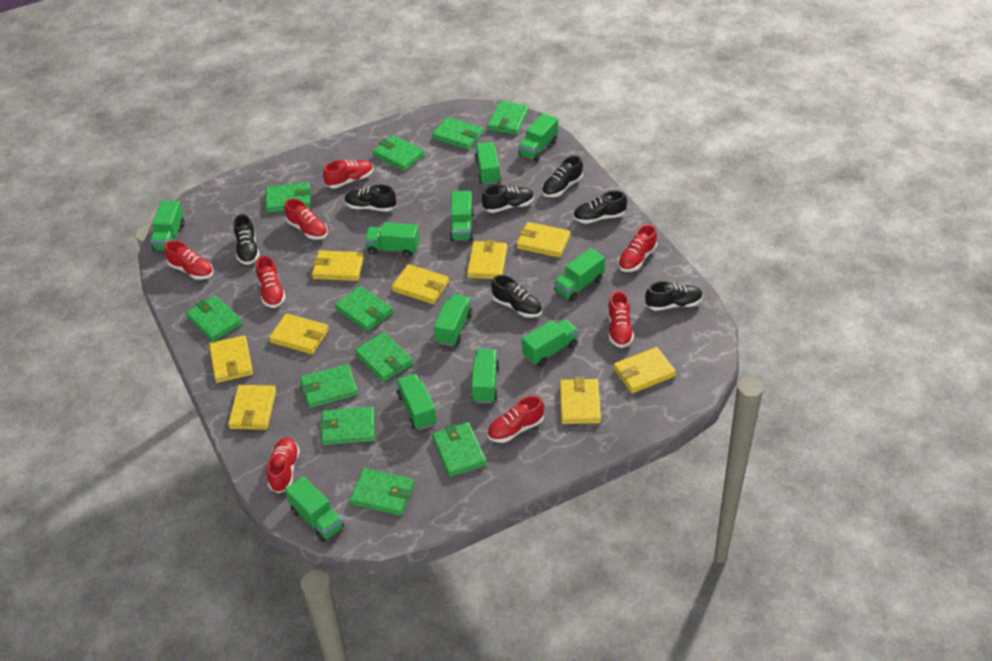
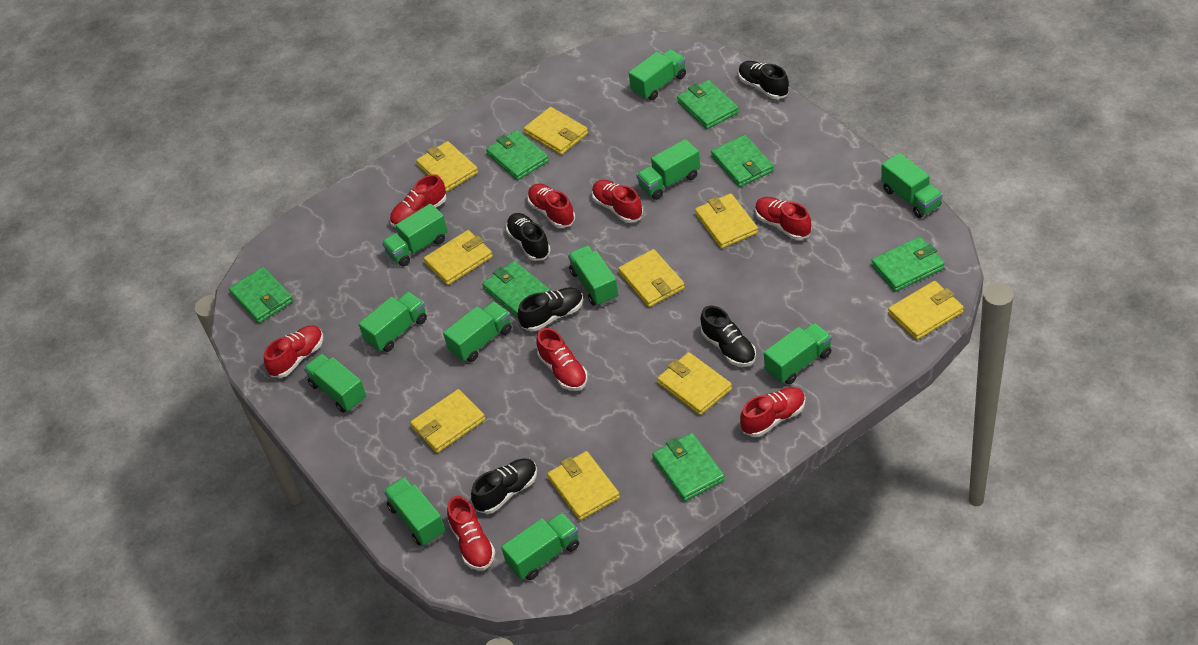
black shoe: [234,214,260,265] [345,185,396,212] [482,185,534,213] [491,275,542,318] [542,155,583,197] [573,191,627,224] [645,281,703,311] = 7 -> [471,459,537,514] [506,213,551,261] [518,287,583,331] [700,305,756,367] [738,61,789,99] = 5
green wallet: [186,295,243,342] [266,182,311,212] [300,364,358,408] [320,407,375,445] [335,286,393,332] [349,468,415,516] [355,332,413,382] [373,135,425,171] [432,117,483,150] [432,422,486,477] [488,101,529,135] = 11 -> [229,267,294,323] [482,261,550,318] [486,130,549,180] [652,433,725,501] [677,80,739,129] [711,135,774,187] [871,237,945,292] = 7

